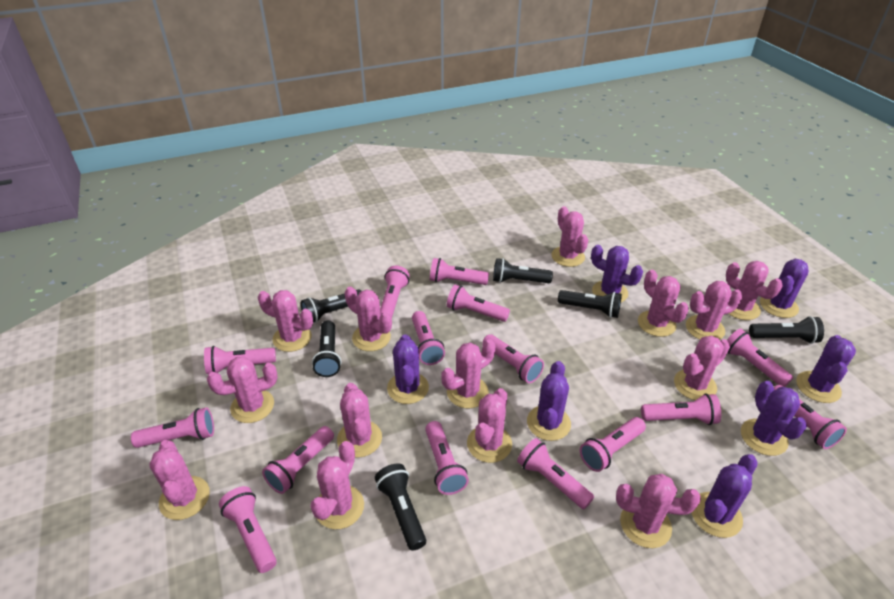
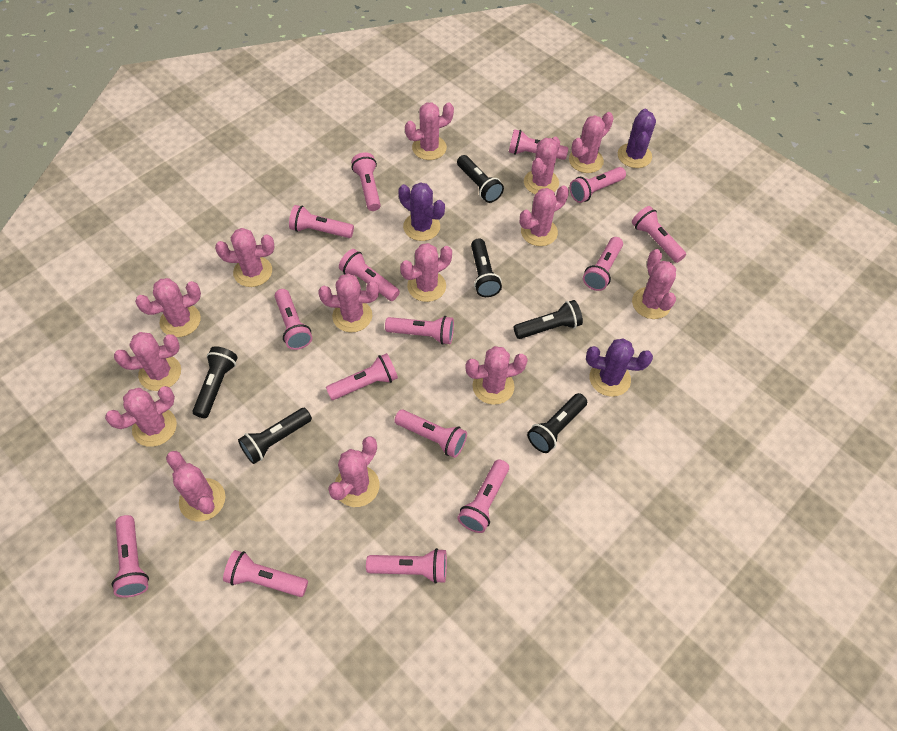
purple cactus: [387,334,429,404] [527,361,571,441] [591,245,643,303] [691,454,758,538] [741,381,807,456] [760,259,809,318] [796,335,856,403] = 7 -> [398,182,445,241] [586,338,653,397] [618,109,656,168] = 3

